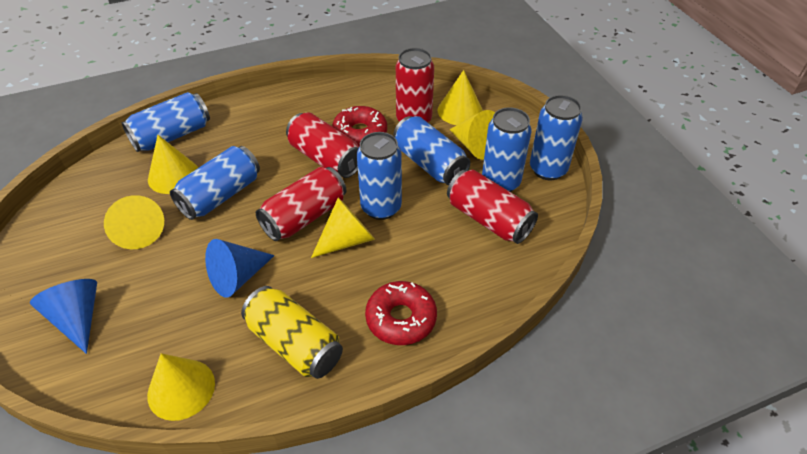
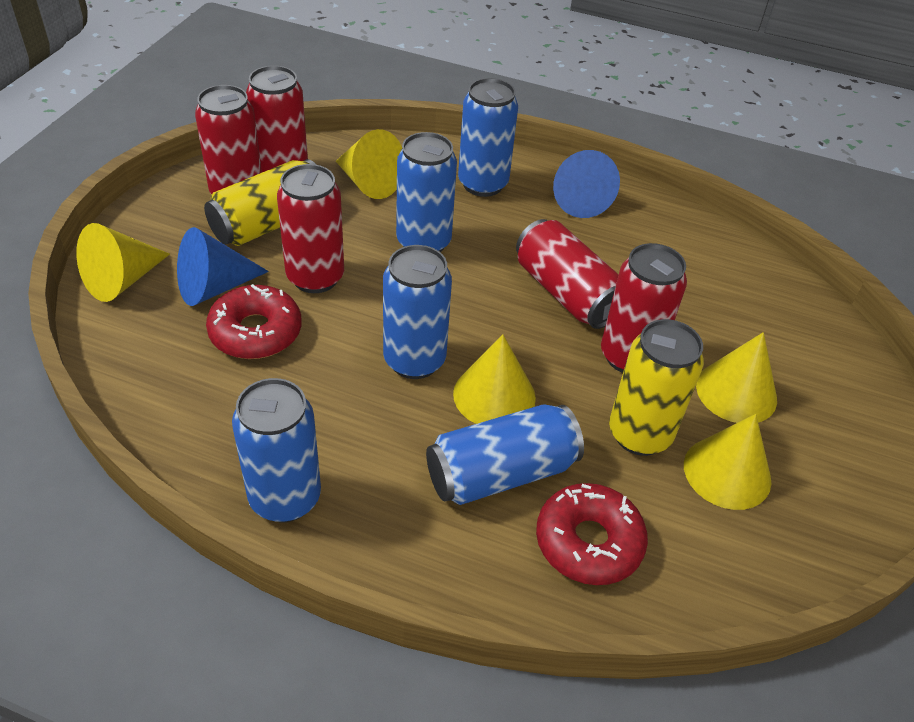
blue can: [122,92,210,152] [170,146,260,220] [357,132,402,220] [393,116,470,186] [482,107,532,192] [530,95,583,180] = 6 -> [232,378,321,522] [383,245,452,379] [396,132,457,252] [426,404,584,505] [458,78,518,197] = 5
red can: [256,167,346,241] [286,112,359,178] [396,48,434,122] [447,170,538,244] = 4 -> [195,85,262,195] [246,66,308,172] [277,164,344,293] [516,219,619,329] [601,243,687,373] = 5
yellow can: [241,286,343,379] = 1 -> [204,159,316,246] [609,319,704,456] = 2
yellow cone: [104,195,164,249] [147,353,215,421] [148,135,198,194] [311,197,375,258] [438,70,483,125] [449,110,495,160] = 6 -> [76,223,170,302] [336,129,402,199] [453,334,536,424] [684,414,771,510] [696,332,777,423] = 5

